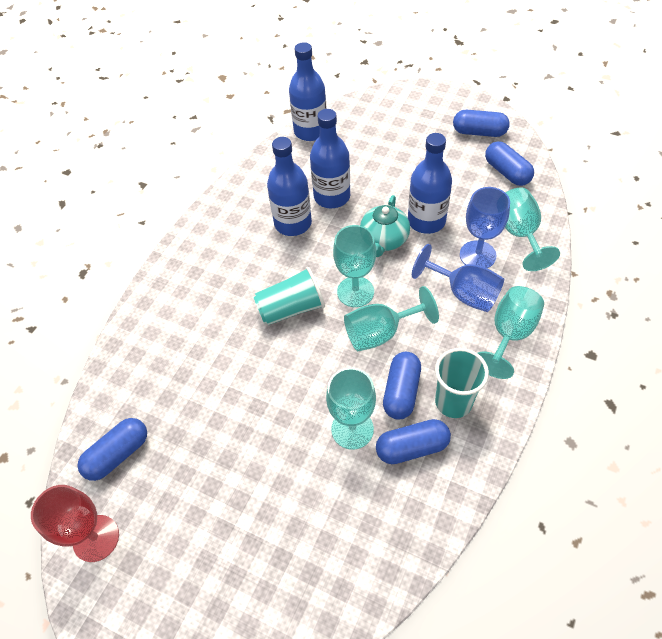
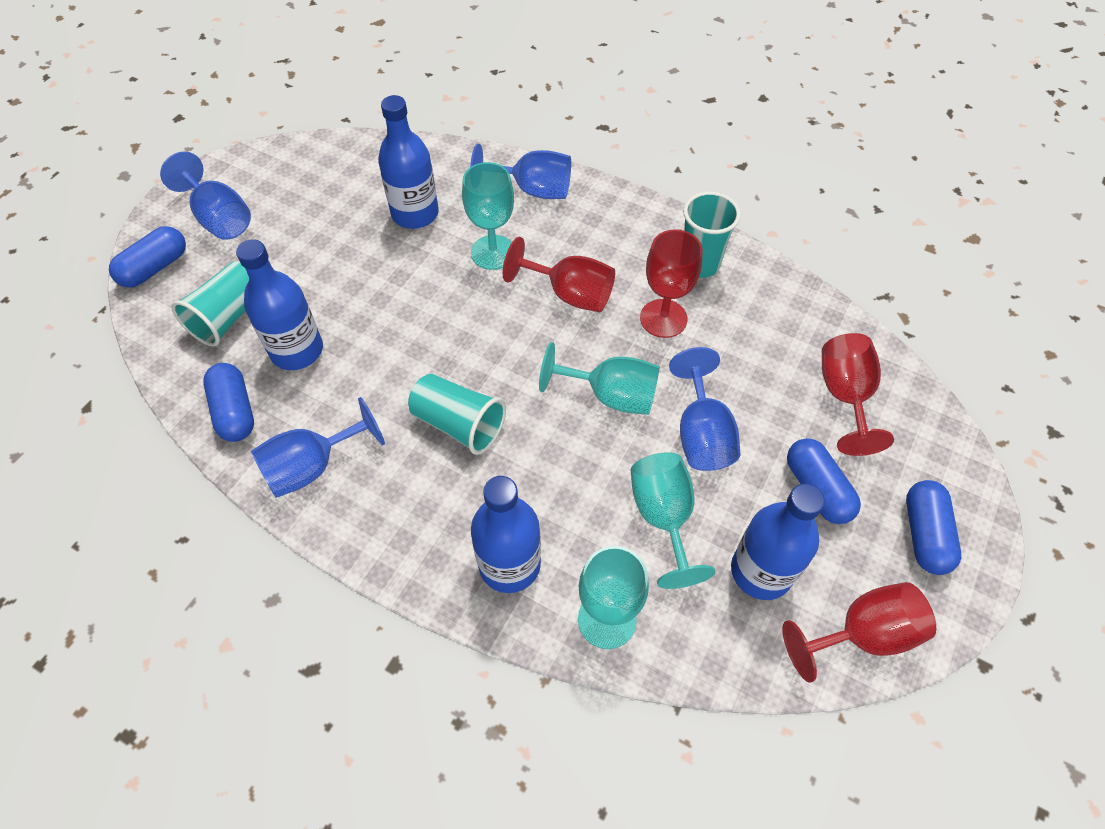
blue capsule: [78,418,147,481] [376,419,451,464] [383,352,421,419] [453,110,510,137] [485,141,534,186] = 5 -> [109,226,186,288] [203,363,254,442] [787,438,861,524] [906,480,961,575] = 4
blue goblet: [412,244,504,312] [460,187,510,268] = 2 -> [160,151,251,240] [251,397,385,498] [470,144,571,199] [669,347,741,471] = 4
red goblet: [31,485,119,562] = 1 -> [503,237,615,312] [640,229,702,338] [782,582,936,682] [822,333,894,456] = 4
turquoise cup: [254,267,325,325] [435,348,489,418] = 2 -> [172,261,249,346] [408,374,506,455] [683,192,741,278] = 3
turquoise goblet: [326,368,376,450] [333,225,376,307] [344,286,439,351] [478,286,544,379] [505,188,560,271] = 5 -> [462,162,514,270] [539,342,660,415] [578,546,649,649] [631,452,715,589] = 4
turquoise teapot: [360,195,410,257] = 1 -> none = 0

